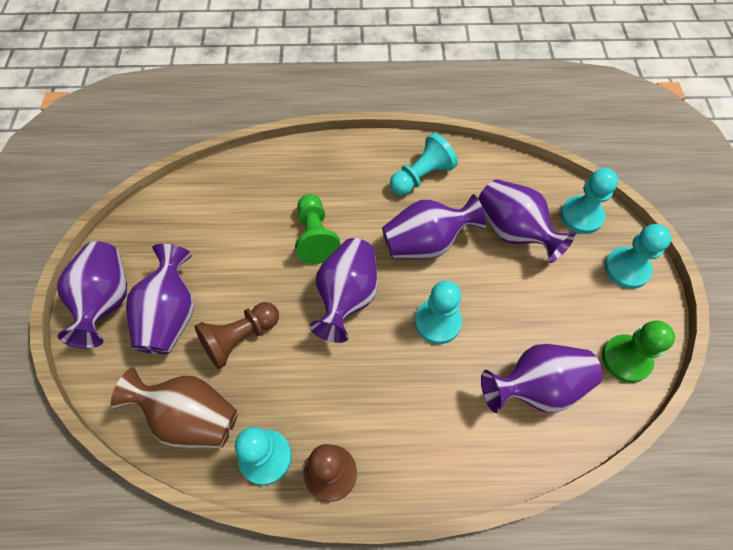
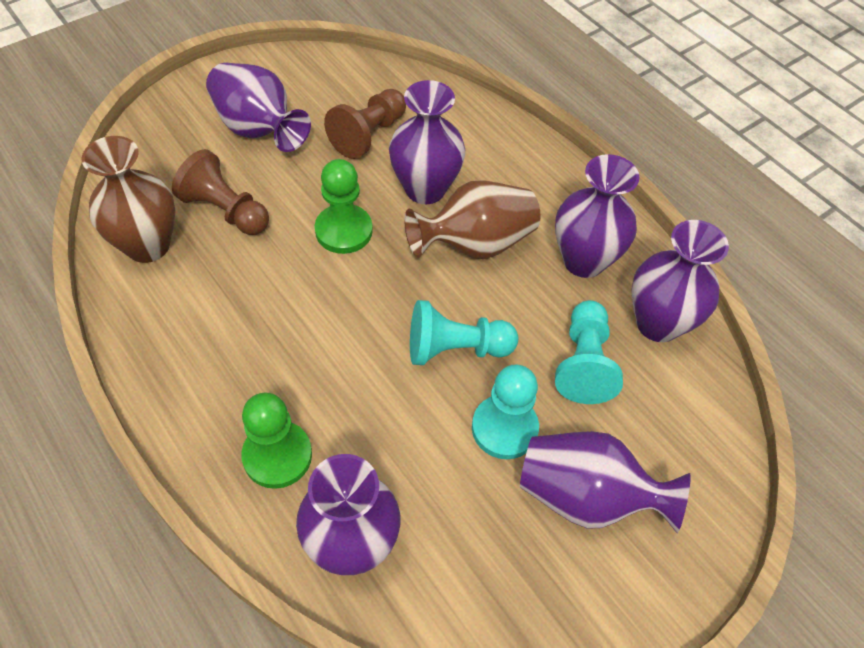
brown vase: [111,367,238,448] = 1 -> [81,136,176,263] [405,180,540,259] = 2
turquoise pawn: [235,427,292,485] [390,133,458,195] [415,281,462,344] [560,168,618,234] [604,224,671,289] = 5 -> [410,300,518,365] [472,364,539,459] [555,300,623,404] = 3

